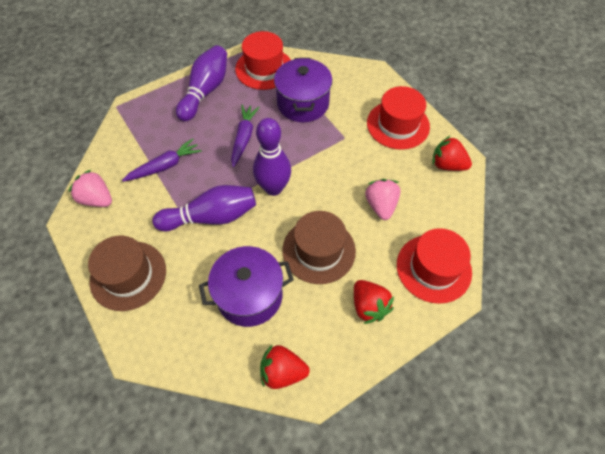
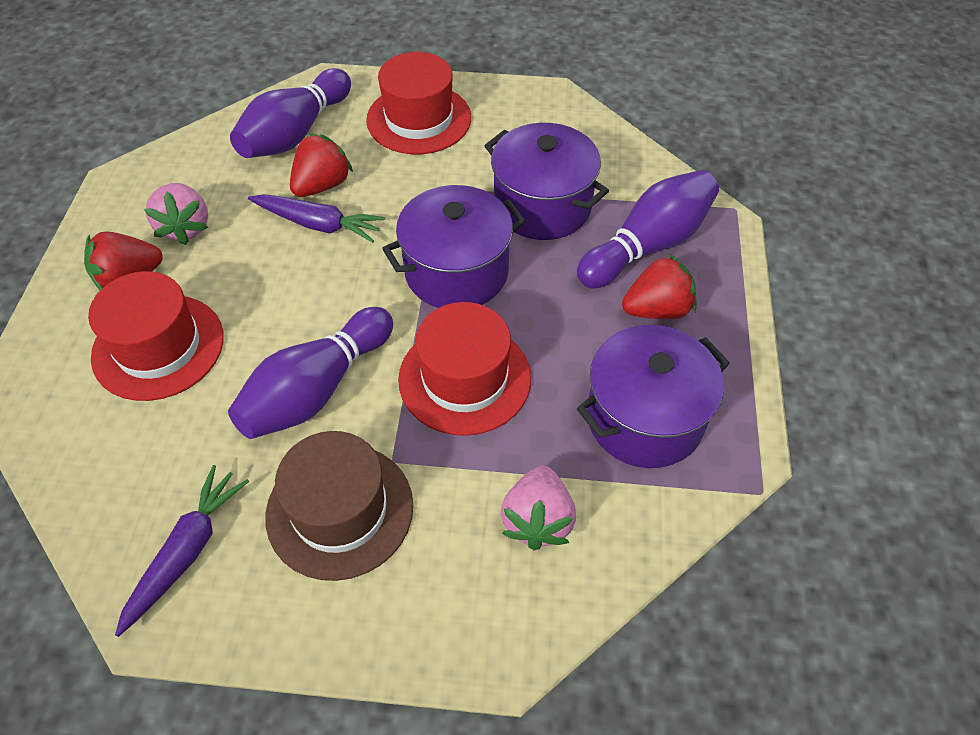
brown hat: [88,236,166,311] [282,211,356,284] = 2 -> [265,431,413,581] = 1
purple pot: [199,246,294,327] [274,58,332,122] = 2 -> [382,185,526,308] [484,123,609,240] [577,325,730,468] = 3

